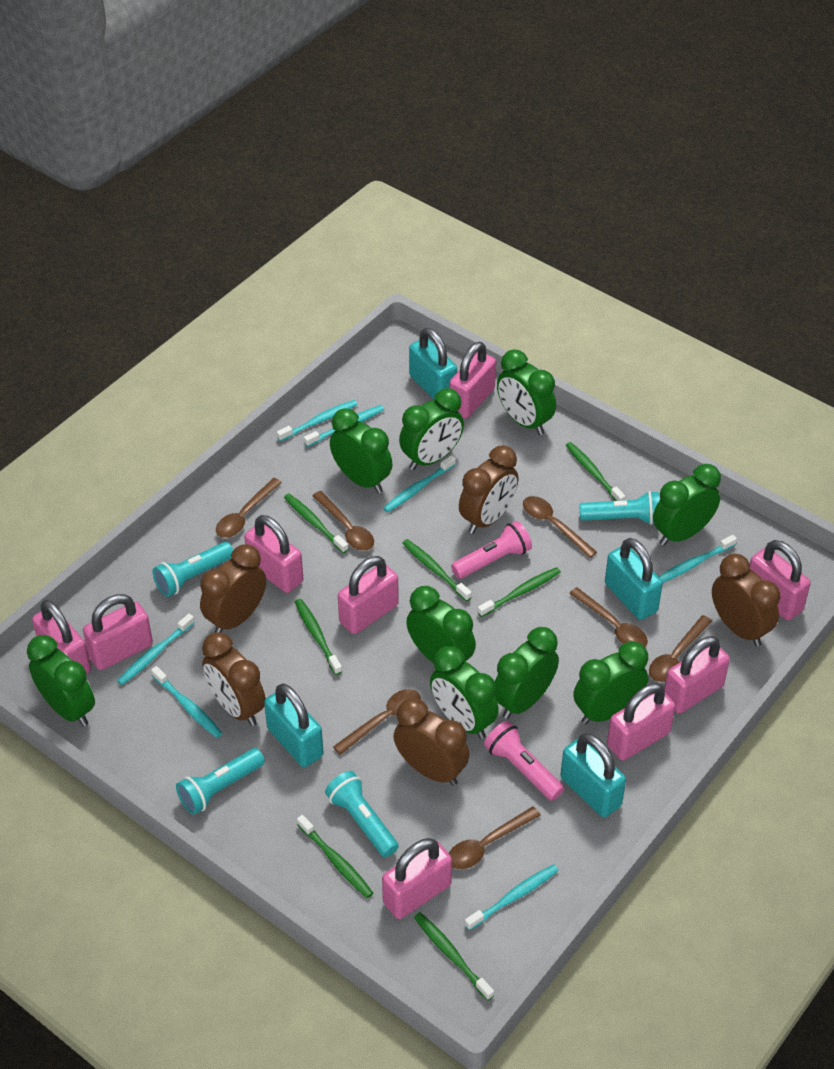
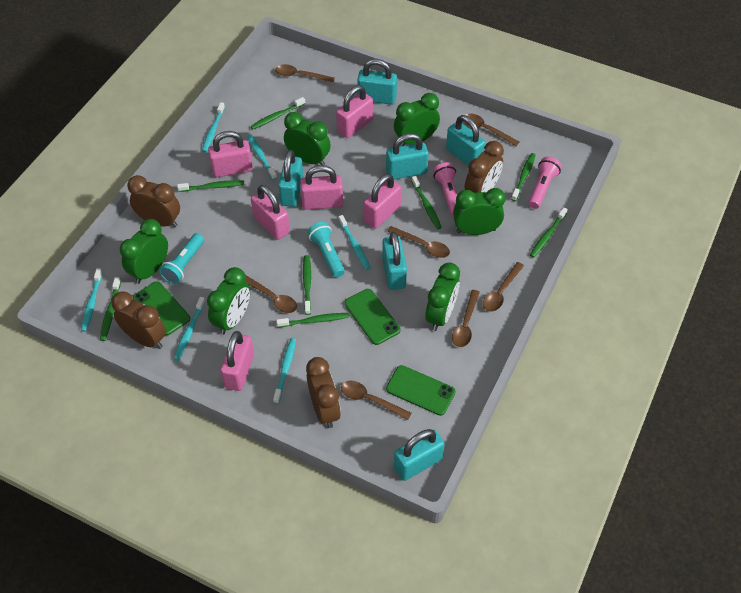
brown clock: [200,544,266,633] [202,632,266,726] [393,698,470,786] [459,445,518,534] [712,554,780,647] = 5 -> [111,291,166,349] [127,175,180,227] [306,357,341,428] [465,141,504,193] = 4
green clock: [27,635,95,727] [330,408,392,493] [399,388,464,470] [406,586,476,663] [430,646,499,739] [495,627,559,719] [497,349,556,435] [573,641,648,724] [653,464,721,546] = 9 -> [120,219,168,284] [207,267,250,335] [284,112,331,165] [394,93,440,146] [425,263,460,331] [453,188,506,235] = 6
green phone: none = 0 -> [133,281,190,336] [344,289,400,345] [386,365,456,416] = 3
green toothbrush: [284,494,348,553] [295,599,342,675] [297,815,373,898] [402,539,472,601] [414,912,494,1001] [478,567,561,617] [566,442,625,501] = 7 -> [100,277,121,341] [177,180,244,192] [250,97,306,129] [276,313,349,327] [303,255,311,315] [411,176,442,229] [511,153,536,201] [530,207,568,258] = 8
pink padlock: [32,600,91,674] [83,594,153,670] [244,515,303,593] [338,556,399,634] [382,838,452,919] [449,342,496,419] [607,683,675,760] [664,636,730,714] [749,540,811,620] = 9 -> [208,131,253,177] [220,331,254,391] [251,185,290,240] [300,165,343,210] [336,85,373,138] [363,174,402,229] = 6
turquoise flashlight: [152,542,233,597] [176,748,265,815] [325,771,399,857] [579,491,659,525] = 4 -> [159,233,204,284] [307,222,345,277] = 2
turquoise padlock: [264,684,323,767] [409,328,457,400] [560,733,626,817] [605,538,663,620] = 4 -> [278,150,303,207] [357,59,397,105] [382,232,407,290] [386,133,429,180] [394,429,445,481] [446,115,486,166] = 6
turquoise toothbrush: [117,614,195,685] [151,666,222,738] [277,400,358,442] [304,405,384,447] [383,455,456,512] [465,864,559,930] [659,535,737,583] = 7 -> [81,268,103,332] [174,297,206,361] [202,102,225,152] [247,134,277,180] [273,338,296,404] [339,215,371,270] = 6

